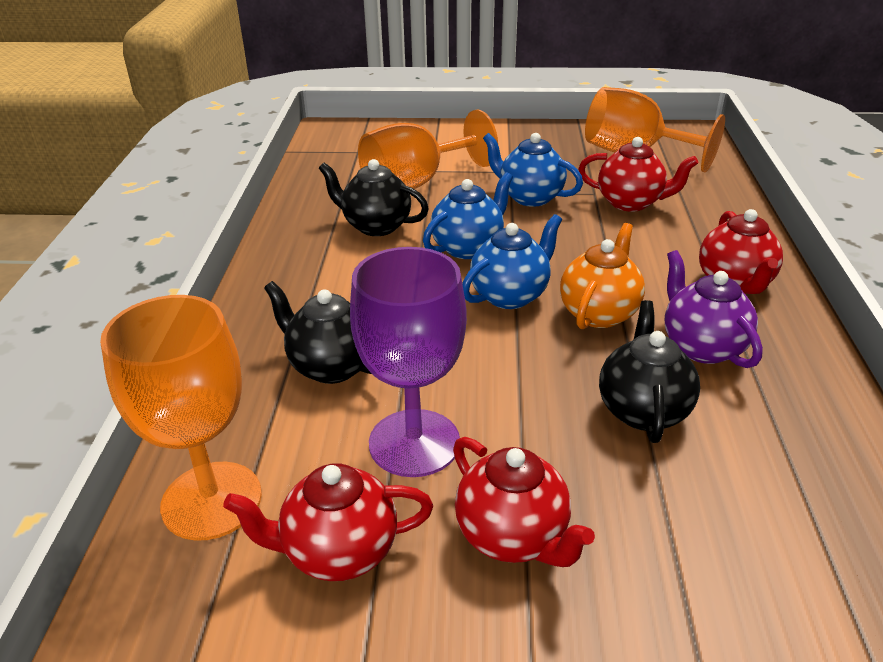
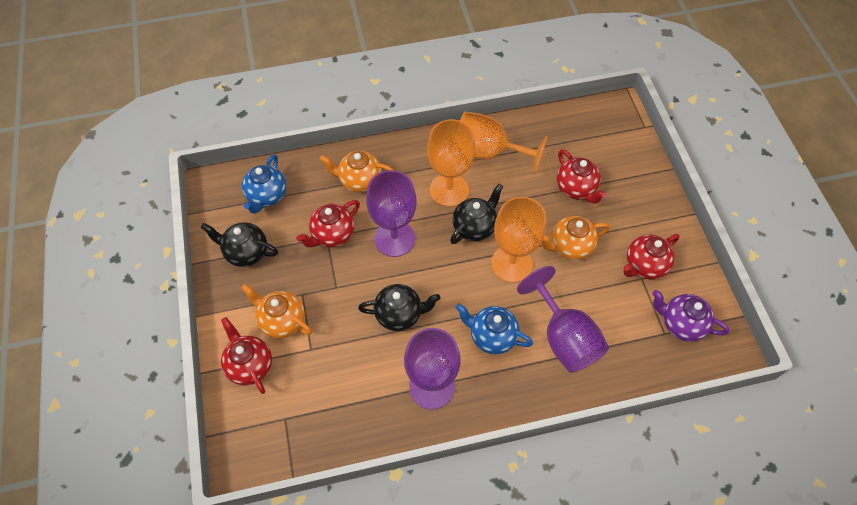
blue teapot: [423,172,513,259] [462,214,562,309] [483,133,583,207] = 3 -> [242,154,286,214] [456,304,533,355] = 2
orange teapot: [560,223,645,329] = 1 -> [241,284,312,338] [319,151,393,192] [541,216,610,260] = 3
purple goblet: [350,247,467,477] = 1 -> [366,170,417,257] [404,328,461,410] [517,266,609,373] = 3

